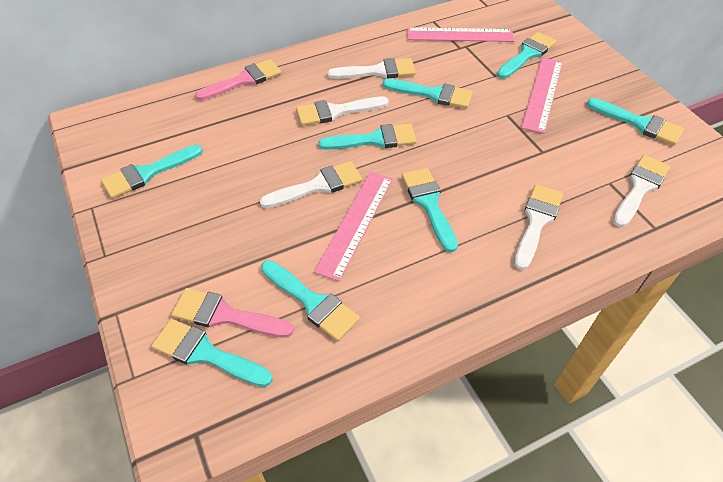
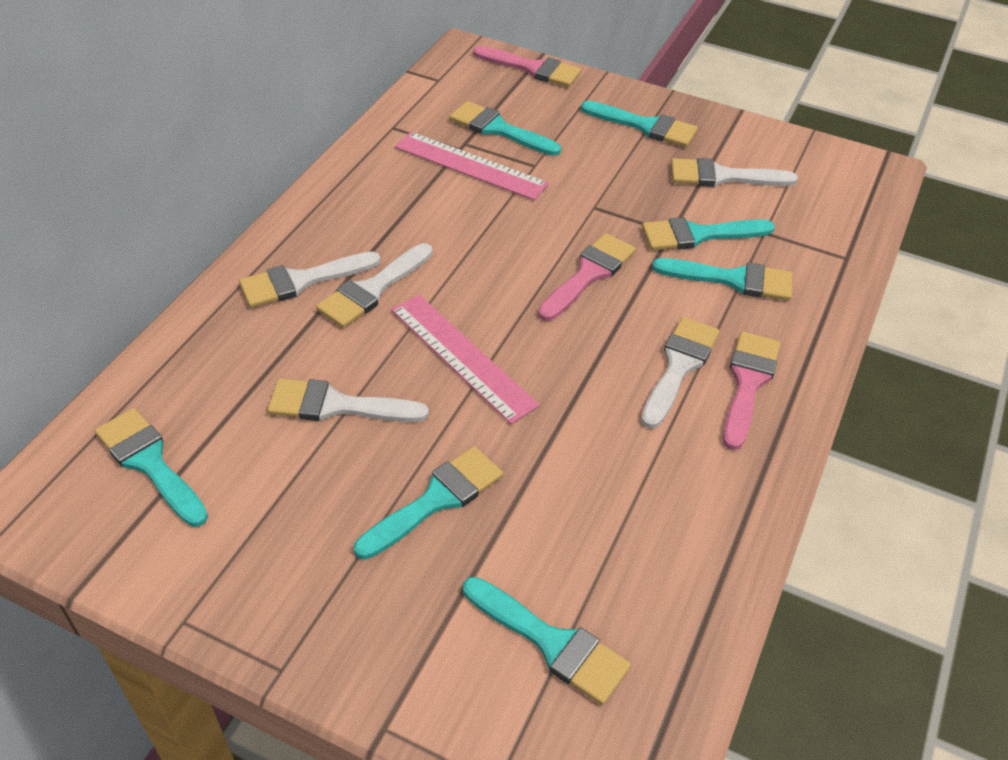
pink brush: [171,288,294,337] [195,59,282,101] = 2 -> [473,46,581,87] [538,233,636,321] [723,331,780,450] = 3
pink ruler: [314,172,393,282] [407,27,514,42] [521,57,563,134] = 3 -> [391,295,540,424] [395,132,549,200] = 2
turquoise brush: [101,145,203,198] [151,319,273,387] [261,260,360,341] [318,124,417,150] [383,79,473,109] [402,168,458,252] [497,32,556,79] [587,98,684,145] = 8 -> [95,408,208,527] [354,446,503,559] [449,101,561,156] [463,577,631,705] [581,101,698,147] [642,217,775,250] [652,258,793,301] = 7

